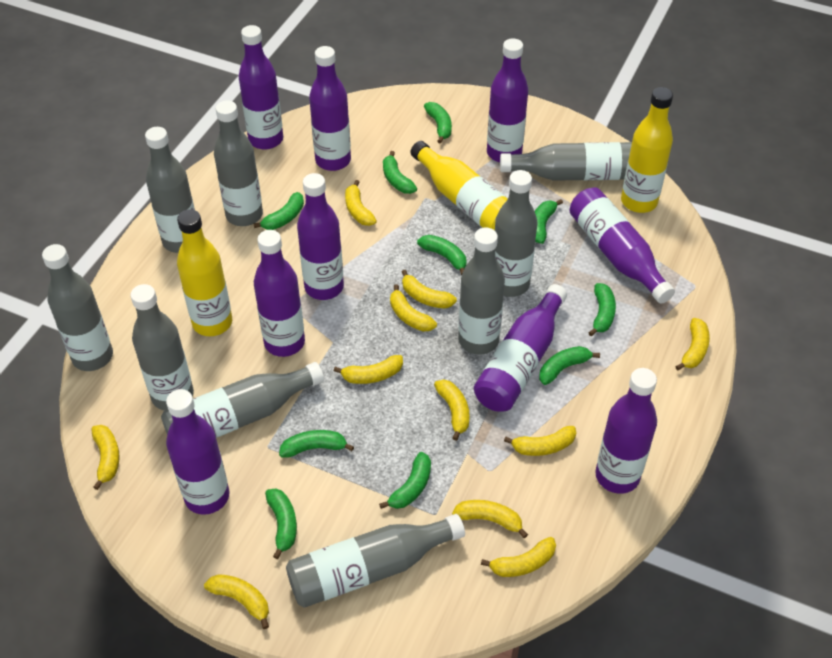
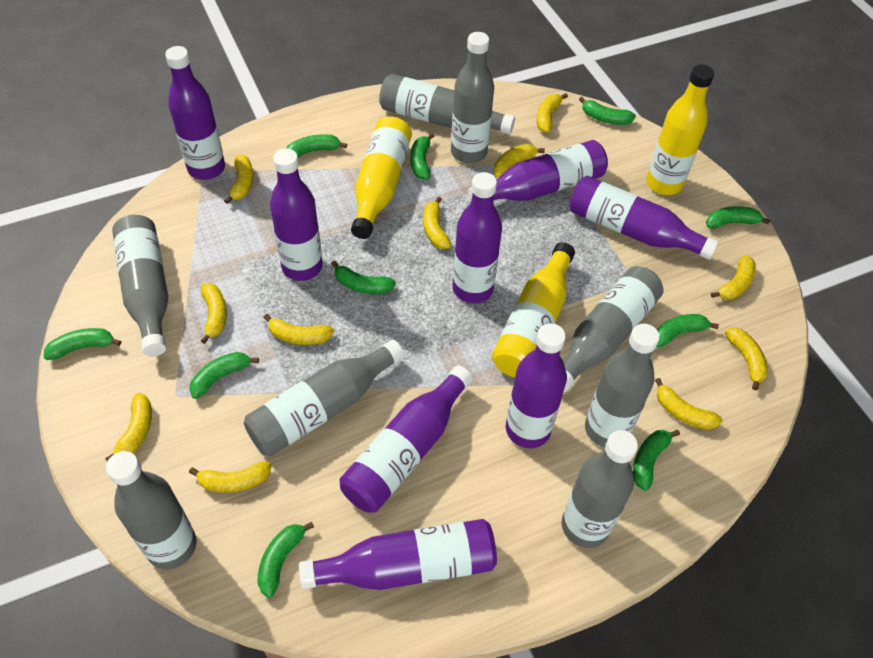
grey bottle: [42,244,113,371] [131,284,194,410] [145,127,195,253] [161,362,324,438] [214,100,263,226] [286,514,465,608] [458,227,505,355] [495,170,537,297] [500,142,632,181] = 9 -> [106,451,197,569] [112,215,168,357] [244,340,404,456] [379,74,515,134] [451,32,494,164] [562,430,638,548] [563,266,664,392] [585,324,660,447] = 8
purple bottle: [166,389,229,515] [239,25,283,150] [254,230,305,357] [297,173,344,300] [309,46,351,171] [474,284,567,412] [487,38,528,162] [570,188,675,304] [595,368,657,494] = 9 -> [165,46,225,180] [270,148,322,281] [299,519,497,590] [340,366,473,512] [453,172,502,303] [468,140,608,202] [506,323,567,448] [569,176,719,260] = 8

